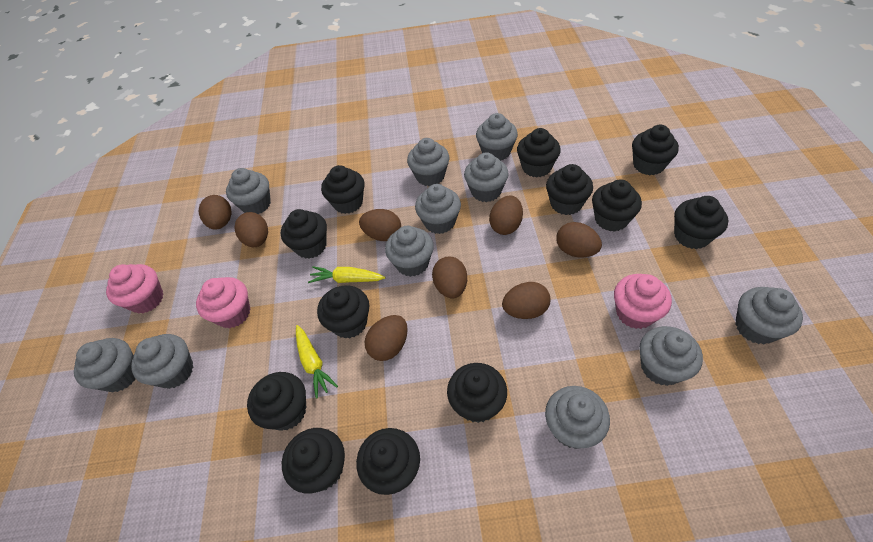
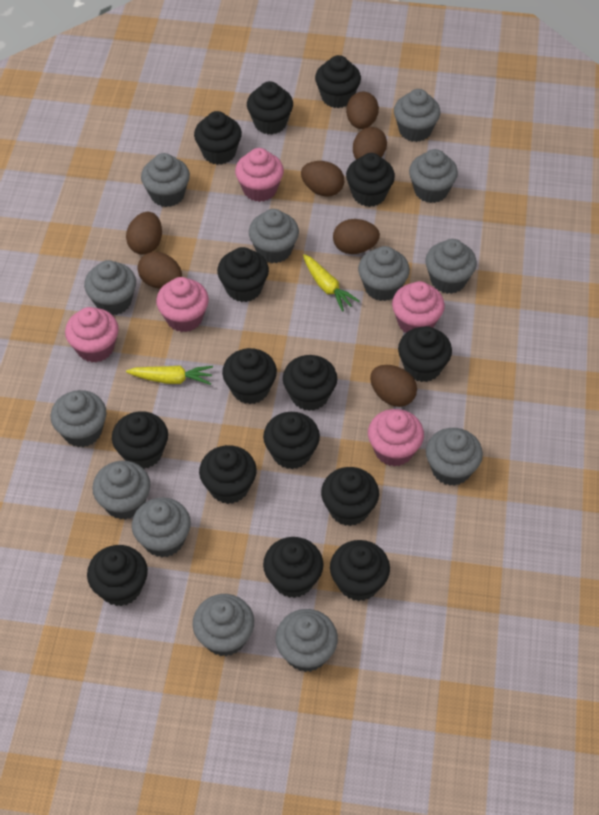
black cupcake: [247,372,306,431] [281,209,327,259] [282,428,345,493] [317,285,369,339] [321,165,365,214] [356,428,420,495] [447,363,507,423] [517,128,561,177] [546,164,593,215] [592,180,642,232] [632,125,679,175] [674,196,728,249] = 12 -> [87,545,148,606] [112,411,168,469] [194,111,242,165] [199,445,257,504] [217,247,269,302] [222,348,277,404] [247,81,293,134] [263,412,320,469] [263,537,323,598] [283,355,337,411] [315,55,361,108] [321,467,379,526] [330,540,390,601] [346,153,395,207] [398,326,452,382] = 15
brown egg: [199,195,231,229] [234,212,268,247] [359,209,401,241] [364,315,408,361] [432,257,467,299] [489,195,523,235] [502,282,550,319] [556,222,602,257] = 8 -> [126,212,162,255] [138,252,182,289] [301,161,344,197] [333,219,380,254] [346,92,379,129] [353,127,387,160] [370,365,417,407] = 7
grey cupcake: [74,338,135,392] [131,334,193,389] [226,168,271,214] [385,226,434,277] [407,138,450,186] [415,184,461,234] [464,152,509,202] [476,113,518,161] [545,386,610,449] [639,326,703,386] [735,287,803,344] = 11 -> [50,390,107,447] [84,260,136,315] [92,461,151,520] [132,497,191,557] [141,153,190,207] [193,594,254,656] [249,209,299,263] [275,609,338,672] [358,246,410,301] [394,89,441,142] [409,149,458,203] [425,239,477,294] [426,428,483,486] = 13
pink cupcake: [106,264,164,313] [196,277,250,328] [614,274,672,329] = 3 -> [65,307,119,363] [156,277,209,332] [235,148,284,202] [368,409,424,467] [392,281,445,333] = 5

